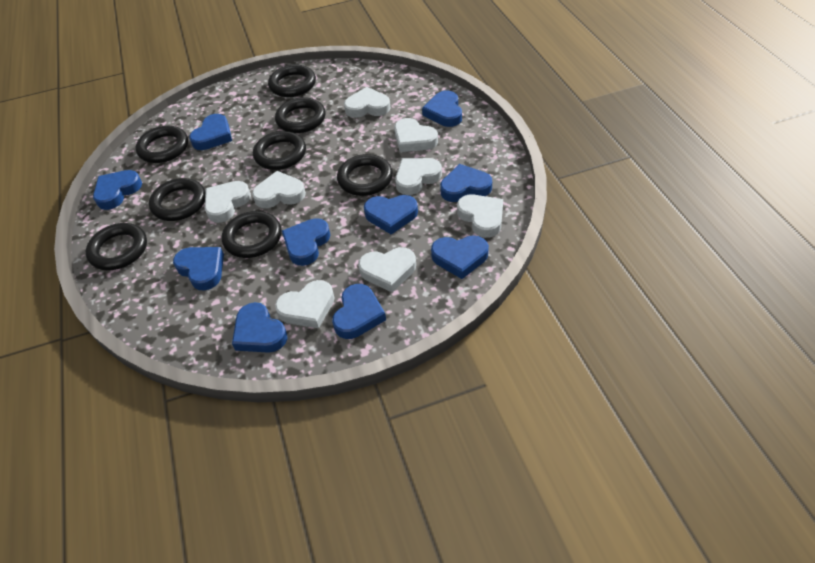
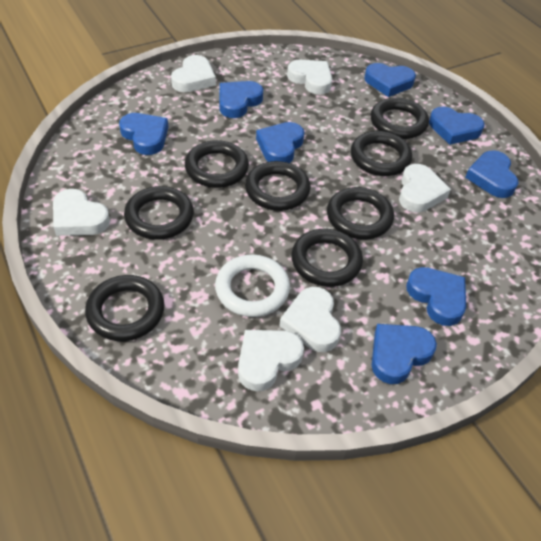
blue heart: [93,170,142,210] [173,247,224,291] [189,114,232,150] [232,302,287,353] [282,218,330,266] [332,284,386,339] [364,195,418,234] [422,90,462,127] [431,235,489,279] [440,164,492,202] = 10 -> [119,113,168,155] [219,81,263,118] [256,122,304,163] [364,63,416,97] [372,324,437,384] [406,267,466,326] [429,106,484,145] [465,150,518,198] = 8
white heart: [205,181,251,223] [252,171,306,208] [275,280,335,328] [344,87,391,118] [358,247,416,292] [394,118,438,152] [395,158,442,195] [457,194,503,238] = 8 -> [53,189,110,236] [171,55,216,92] [238,330,304,391] [279,287,341,352] [287,60,332,95] [399,164,451,213] = 6
white ring: none = 0 -> [215,255,290,317] = 1

